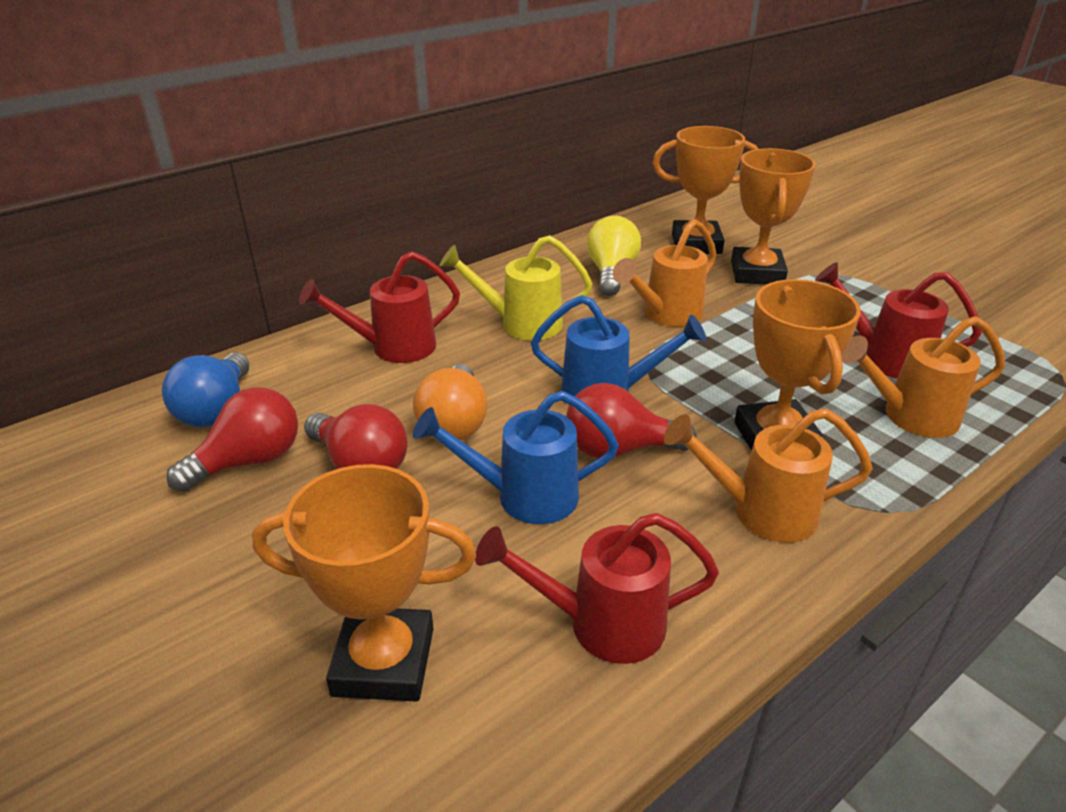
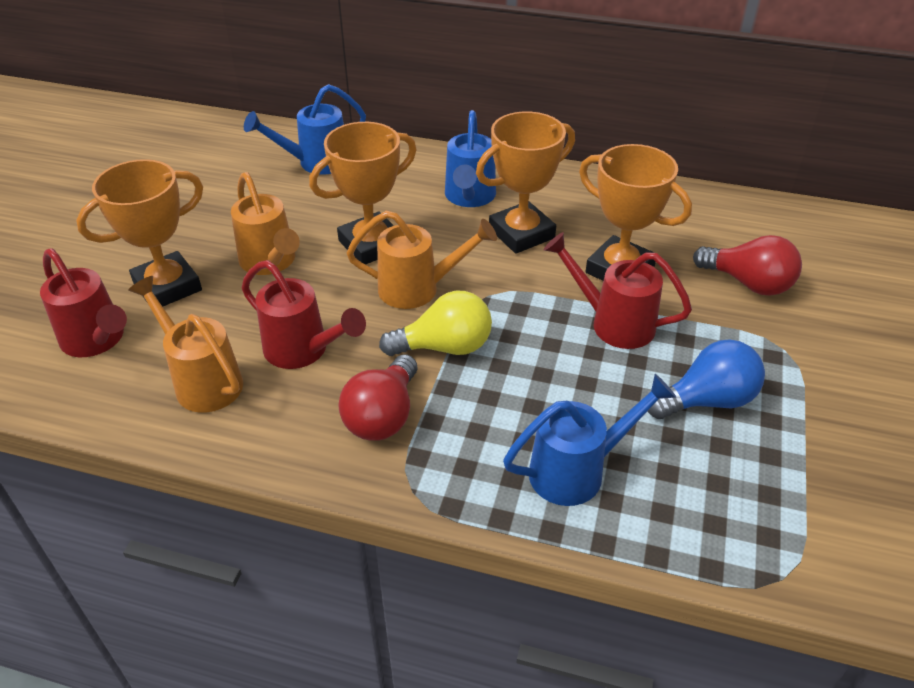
blue watering can: [413,391,619,524] [531,295,706,405] = 2 -> [244,84,366,175] [445,110,496,207] [503,374,676,506] = 3
orange light bulb: [413,364,487,440] = 1 -> none = 0
red light bulb: [167,387,298,492] [304,404,407,469] [566,383,696,458] = 3 -> [338,354,417,441] [693,235,802,296] = 2
yellow watering can: [439,235,592,341] = 1 -> none = 0

